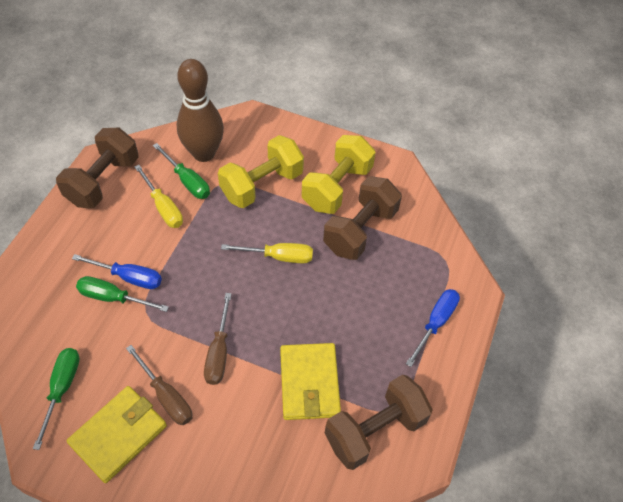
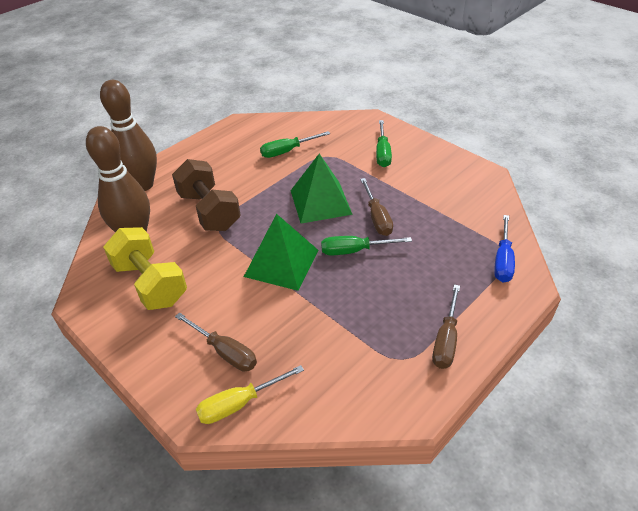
blue screwdriver: [72,254,162,289] [406,289,460,367] = 2 -> [494,215,515,283] = 1
brown bowling pin: [177,59,224,162] = 1 -> [86,126,150,232] [100,80,157,191] = 2
brown dumbbell: [56,128,139,208] [323,176,402,260] [325,374,433,470] = 3 -> [172,159,241,231] = 1
brown screwdriver: [126,345,192,425] [204,293,232,385] = 2 -> [175,312,257,371] [360,178,393,236] [432,284,460,369] = 3
green pyramid: none = 0 -> [244,214,318,291] [291,154,353,224] = 2
yellow dumbbell: [218,135,304,208] [302,135,376,214] = 2 -> [103,227,187,310] = 1
yellow screwdriver: [135,165,183,228] [221,243,313,263] = 2 -> [196,365,304,424] = 1
yellow wallet: [67,386,167,483] [280,343,341,420] = 2 -> none = 0

